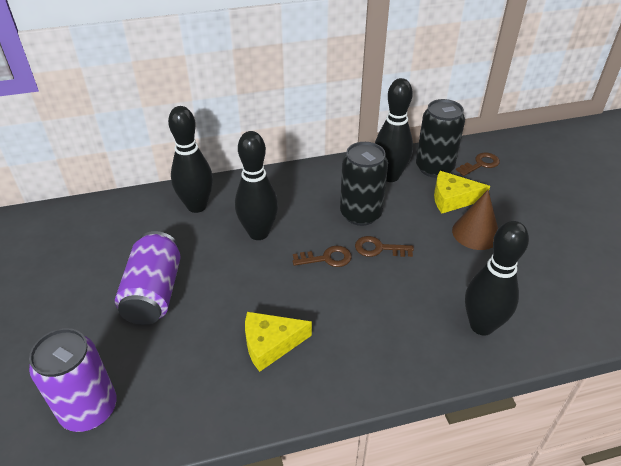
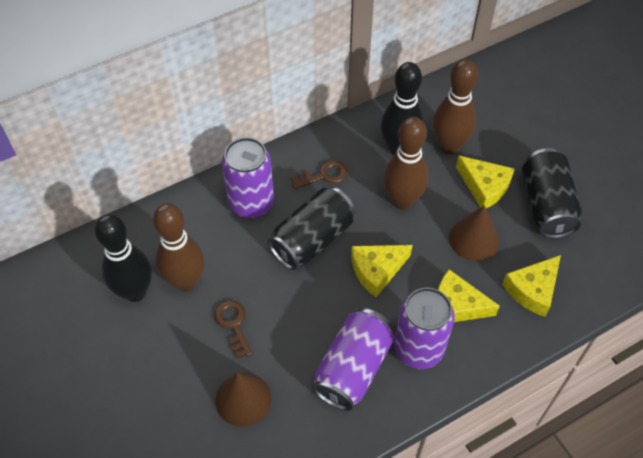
black bowling pin: [168,106,213,213] [235,131,278,240] [375,78,413,182] [465,221,529,336] = 4 -> [95,214,152,302] [381,62,424,155] = 2
brown bowling pin: none = 0 -> [153,203,205,292] [383,117,429,209] [433,59,478,154] = 3
brown cone: [452,190,498,250] = 1 -> [215,373,271,427] [449,206,499,261] = 2
brown key: [293,245,352,267] [355,236,414,257] [456,153,500,176] = 3 -> [214,300,252,359] [291,160,347,189] = 2
purple can: [29,328,117,432] [115,231,181,325] = 2 -> [222,137,274,218] [312,308,394,411] [394,288,455,369] = 3
yellow cheese: [245,312,312,372] [434,171,490,213] = 2 -> [351,245,413,297] [438,269,500,322] [456,155,515,208] [502,255,561,317] = 4

